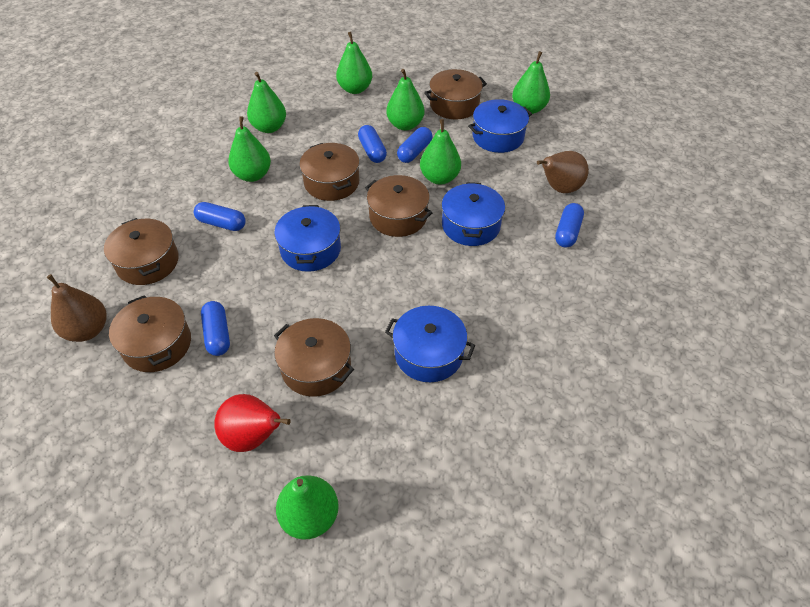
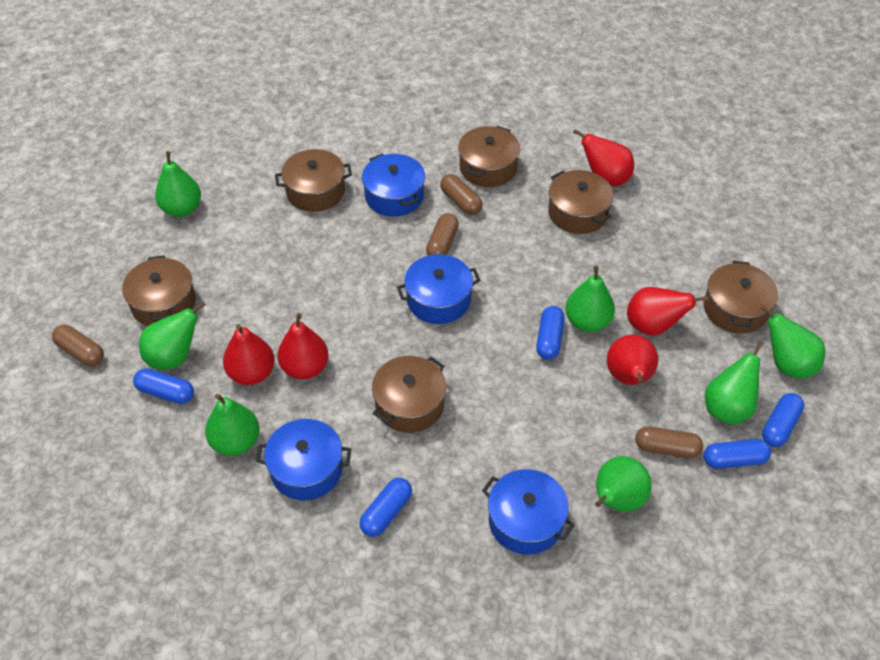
brown capsule: none = 0 -> [52,325,104,366] [426,213,459,255] [440,174,483,215] [635,426,703,458] = 4
brown pear: [47,274,107,342] [537,151,589,193] = 2 -> none = 0
red pear: [214,394,291,452] = 1 -> [223,324,275,385] [277,313,329,379] [573,129,634,186] [607,335,658,385] [627,287,709,336] = 5

